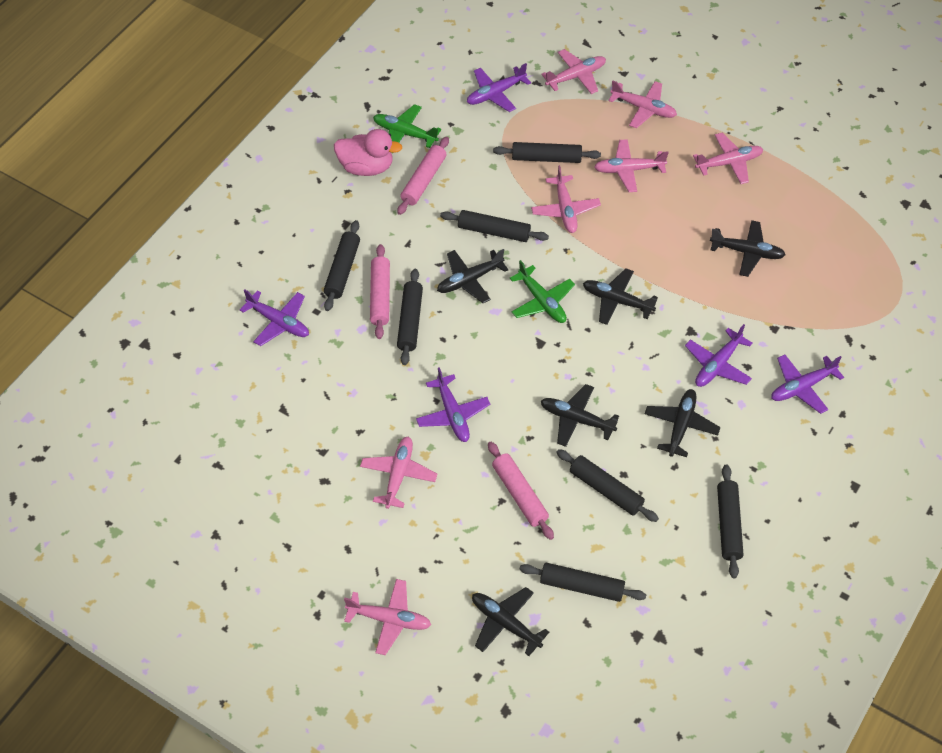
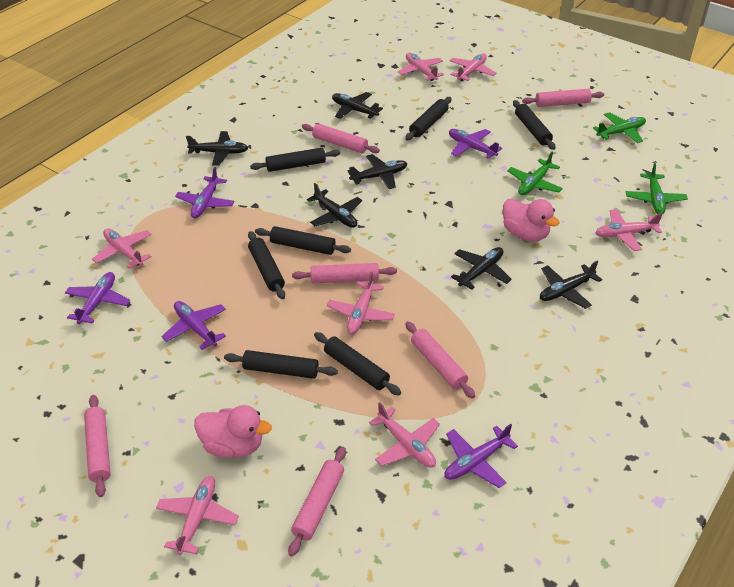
green plane: [373,104,441,153] [510,260,575,323] = 2 -> [507,152,563,195] [593,112,646,143] [626,163,688,214] = 3
pink duck: [334,129,402,176] = 1 -> [194,405,272,458] [503,199,560,242] = 2
pink rolling pin: [370,244,390,339] [397,137,449,215] [488,442,554,540] = 3 -> [84,395,111,497] [288,447,346,557] [292,263,397,283] [302,123,380,153] [405,321,475,399] [522,89,604,107] = 6

